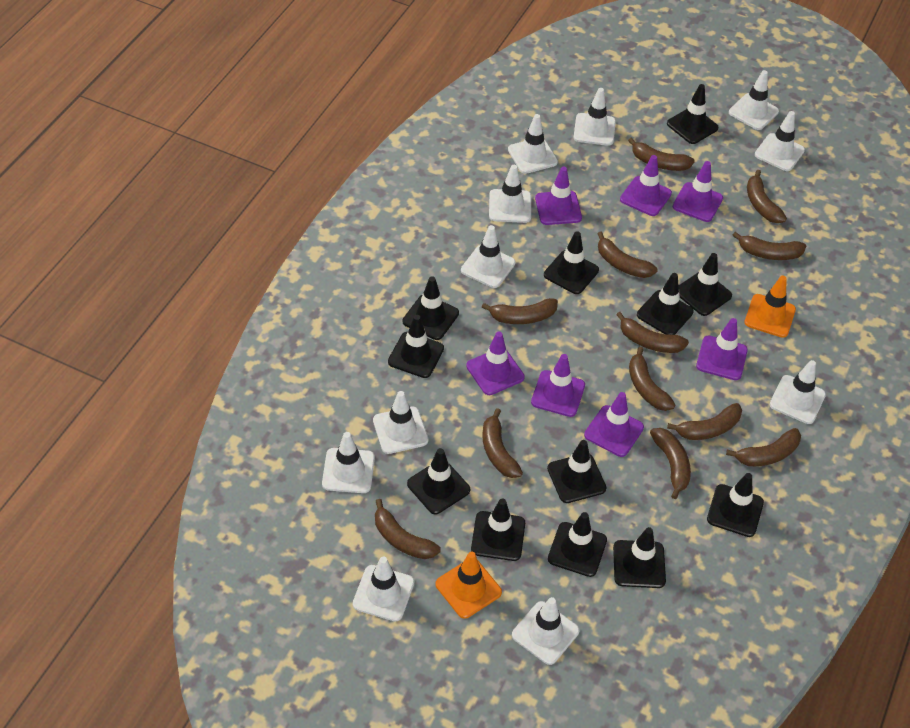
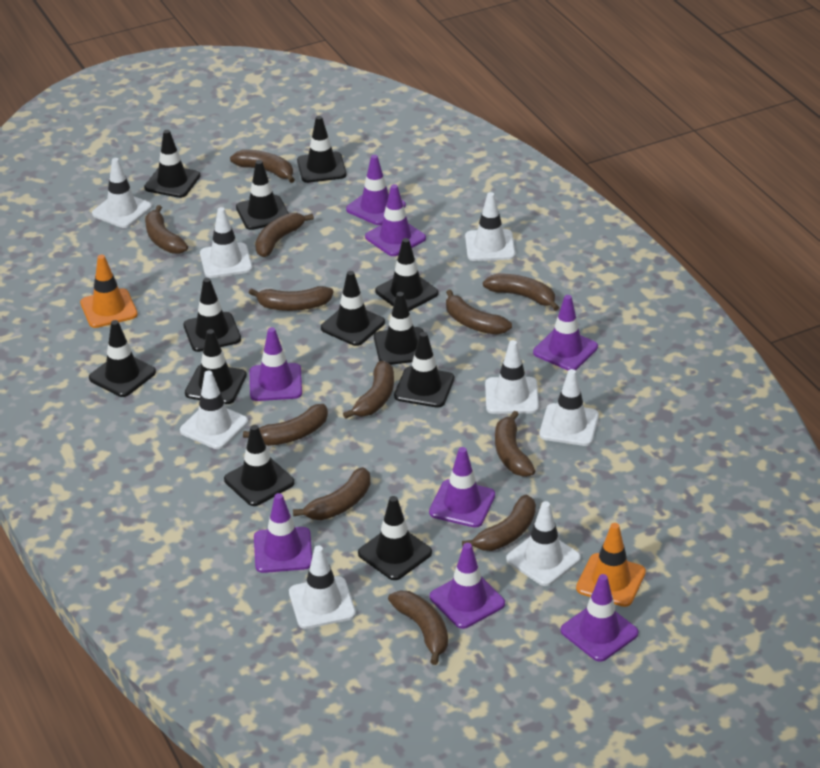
purple traffic cone: [466,332,525,395] [531,354,585,417] [535,167,582,225] [584,392,644,457] [620,155,672,216] [673,161,723,222] [696,318,748,380] = 7 -> [249,327,302,401] [254,493,312,573] [346,155,406,225] [365,184,426,256] [429,447,495,528] [430,543,505,629] [533,295,598,370] [561,574,639,662] = 8
white traffic cone: [322,432,375,493] [353,557,414,621] [373,391,429,454] [461,225,516,288] [489,165,531,223] [508,114,558,174] [512,597,579,665] [574,88,616,146] [729,70,779,130] [755,111,805,171] [770,360,826,424] = 11 -> [92,158,152,228] [180,371,248,449] [200,207,252,278] [289,546,356,629] [465,192,515,261] [485,340,539,414] [506,501,581,586] [539,369,599,446] = 8

